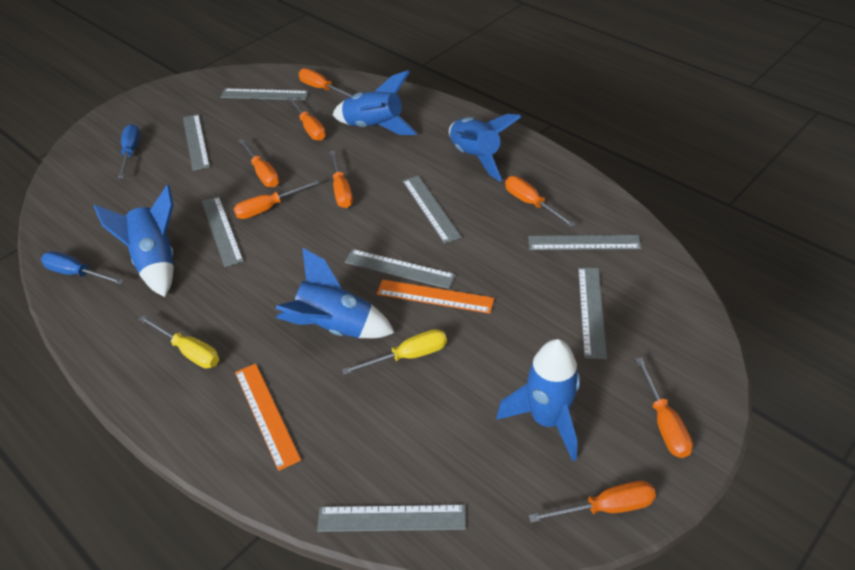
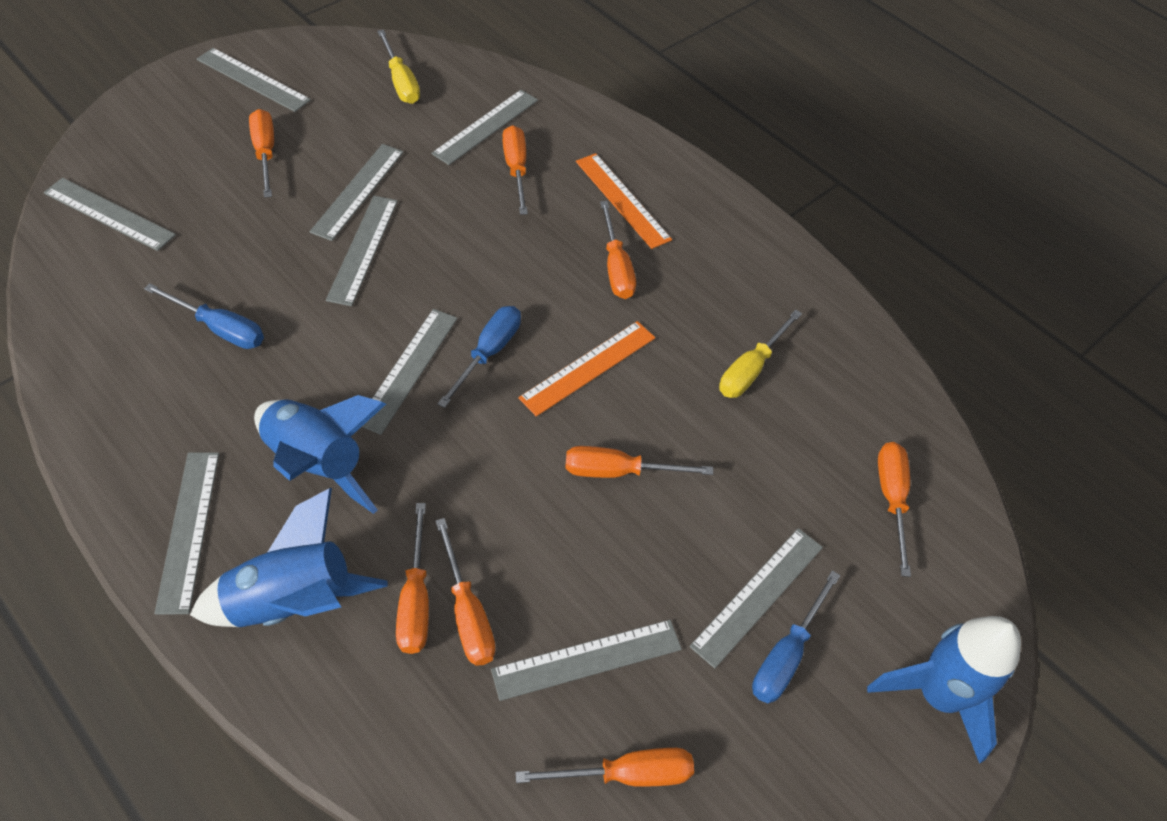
blue rocket: [94,185,174,297] [276,248,395,338] [332,71,417,135] [449,114,521,182] [497,339,580,461] = 5 -> [190,488,388,627] [254,395,386,514] [867,616,1021,764] = 3
blue screwdriver: [41,251,124,285] [118,124,140,179] = 2 -> [144,283,264,349] [437,306,521,408] [752,570,841,703] = 3
grey ruler: [183,114,210,171] [202,196,244,267] [221,89,309,100] [317,505,466,532] [345,249,456,289] [403,176,462,243] [528,235,641,250] [578,267,607,359] = 8 -> [44,178,176,251] [155,452,219,615] [197,48,311,112] [309,144,404,241] [326,196,398,306] [362,309,458,435] [431,90,538,165] [491,620,682,701] [689,528,823,668] = 9

